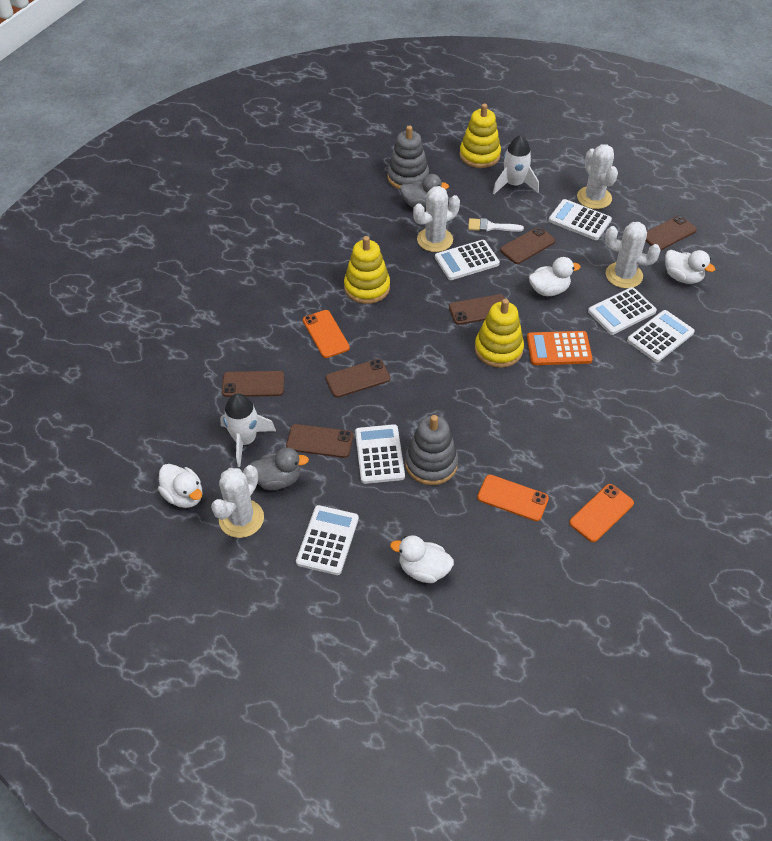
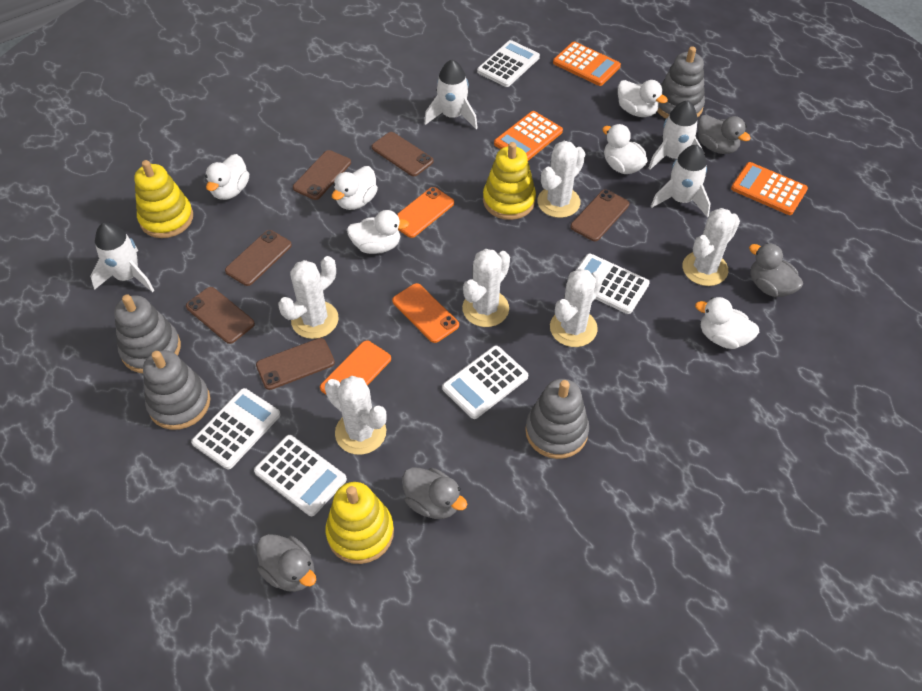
grey duck: [249,448,309,490] [400,174,449,209] = 2 -> [257,534,316,592] [402,467,467,519] [698,115,751,154] [749,243,803,297] = 4
grey stacking toy: [387,126,429,189] [405,415,458,485] = 2 -> [114,294,181,373] [143,350,210,430] [525,379,589,459] [657,46,705,119] = 4
orange calculator: [527,331,593,365] = 1 -> [494,111,563,161] [553,42,621,86] [731,162,808,215] = 3
white brush: [468,218,524,232] = 1 -> none = 0
white cactus: [211,465,264,538] [413,186,460,252] [577,144,618,209] [605,222,661,288] = 4 -> [278,256,339,339] [325,376,387,455] [462,249,510,327] [537,141,585,218] [550,268,603,347] [683,208,740,286] = 6
white calculator: [296,505,359,575] [355,424,405,484] [435,240,500,280] [548,199,612,240] [588,287,657,335] [627,310,695,362] = 6 -> [191,388,281,469] [254,435,347,516] [442,346,528,419] [477,40,540,87] [575,254,650,314] = 5
white duck: [158,464,202,508] [390,535,454,583] [529,257,581,296] [665,250,715,284] = 4 -> [205,154,249,200] [332,166,378,210] [347,210,409,254] [602,124,648,174] [618,80,668,117] [695,297,759,349] = 6
white rocket: [220,394,276,467] [493,135,539,194] = 2 -> [90,222,155,293] [424,59,478,129] [649,100,705,169] [651,145,711,217] = 4

